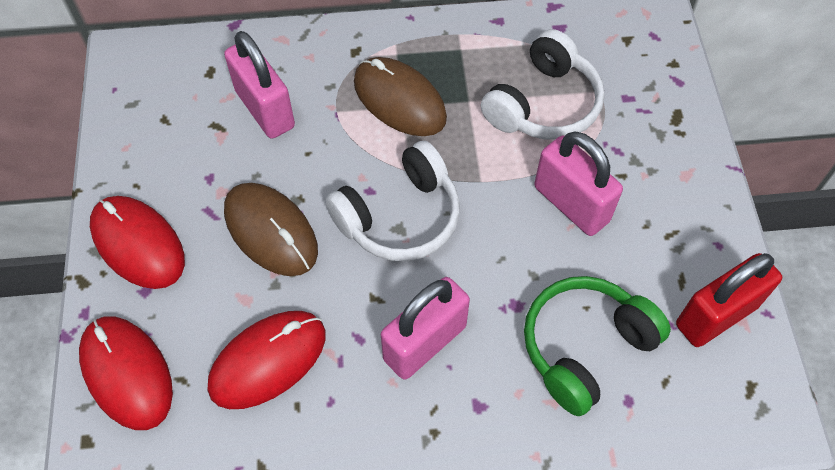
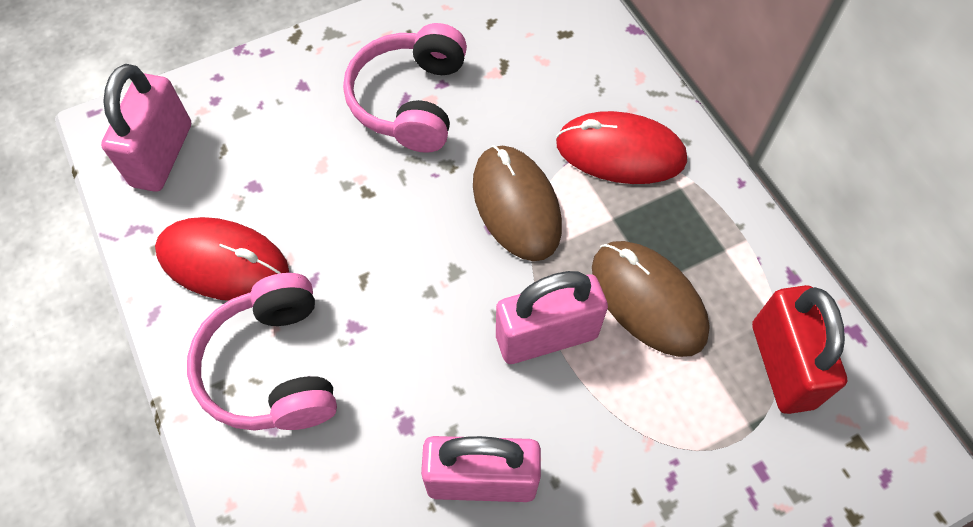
green headphones: [524,276,671,416] = 1 -> none = 0
pink headphones: none = 0 -> [187,273,337,430] [343,23,467,153] = 2
red mouse: [79,316,173,430] [90,196,185,289] [208,311,326,409] = 3 -> [155,217,289,301] [556,111,687,184] = 2
white headphones: [325,141,460,261] [481,29,605,140] = 2 -> none = 0

